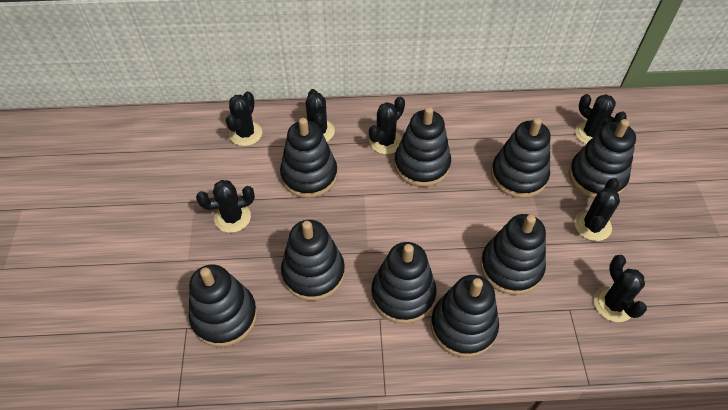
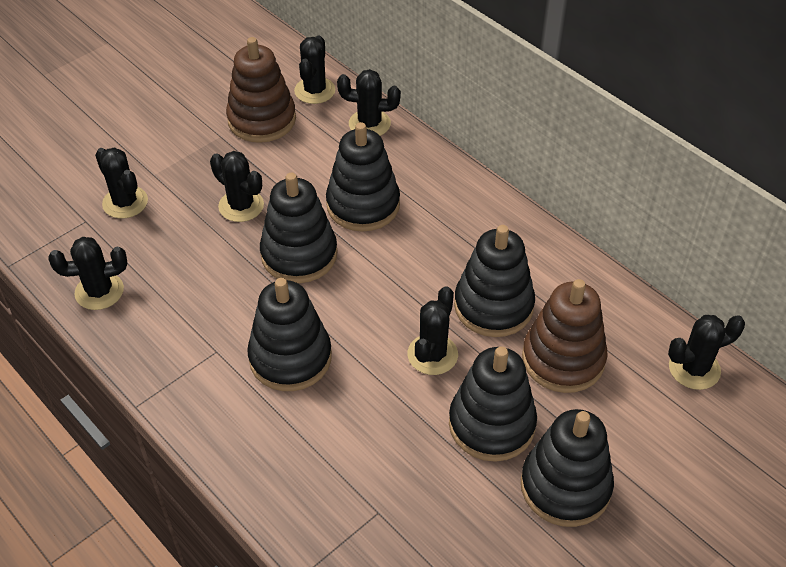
black stacking toy: [189,265,257,347] [280,118,338,198] [281,220,345,301] [371,242,436,324] [395,107,451,187] [431,275,499,358] [480,214,546,295] [491,118,551,198] [569,119,636,198] = 9 -> [247,278,332,391] [260,173,337,283] [326,122,400,232] [449,346,537,462] [454,225,535,337] [521,409,614,527] = 6
brown stacking toy: none = 0 -> [226,37,296,143] [522,279,608,393] = 2

